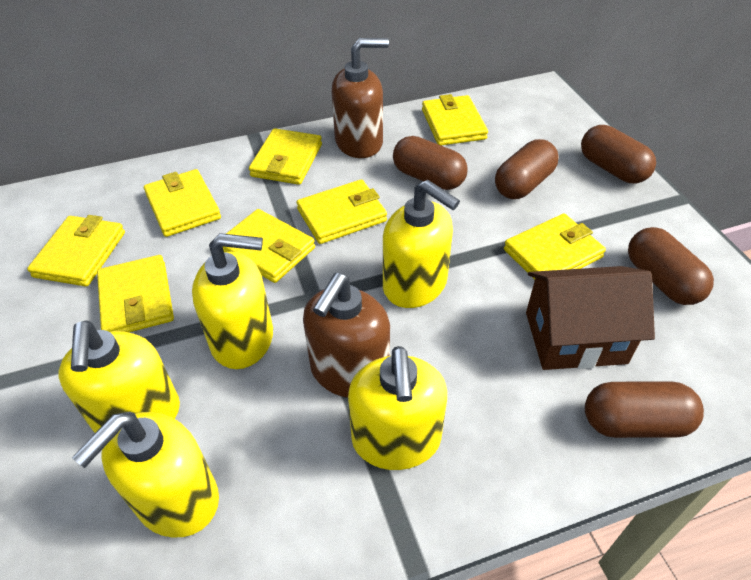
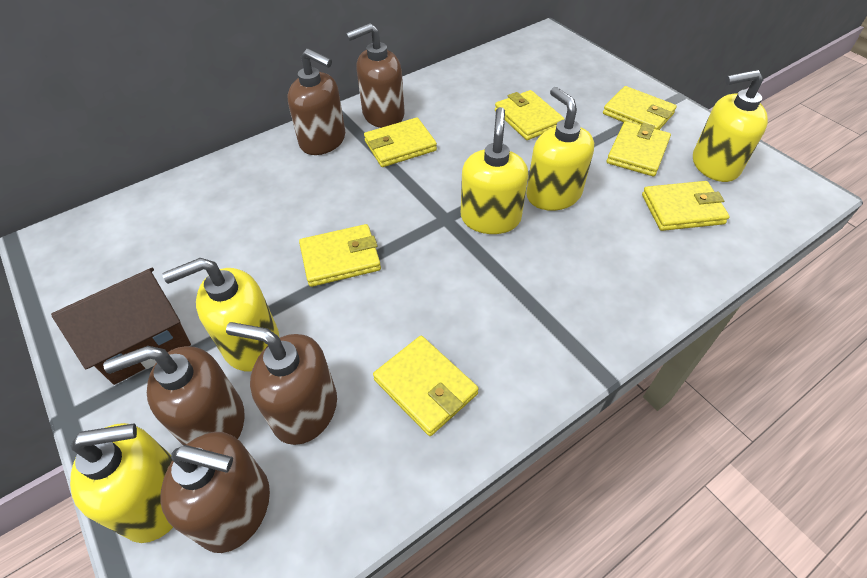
brown capsule: [393,136,468,190] [495,139,559,199] [581,125,656,183] [585,381,704,438] [628,227,714,305] = 5 -> none = 0
brown soap dispenser: [303,273,390,398] [332,38,389,158] = 2 -> [103,346,245,446] [160,432,270,553] [226,322,337,445] [288,49,345,155] [346,23,405,128] = 5
yellow wallet: [27,215,125,287] [97,255,174,332] [144,169,221,237] [222,209,315,283] [249,128,322,185] [296,179,387,244] [422,94,488,146] [504,213,606,280] = 8 -> [299,224,381,287] [364,117,437,167] [373,336,479,436] [495,90,565,140] [603,86,677,130] [607,121,671,176] [642,181,730,231] = 7

